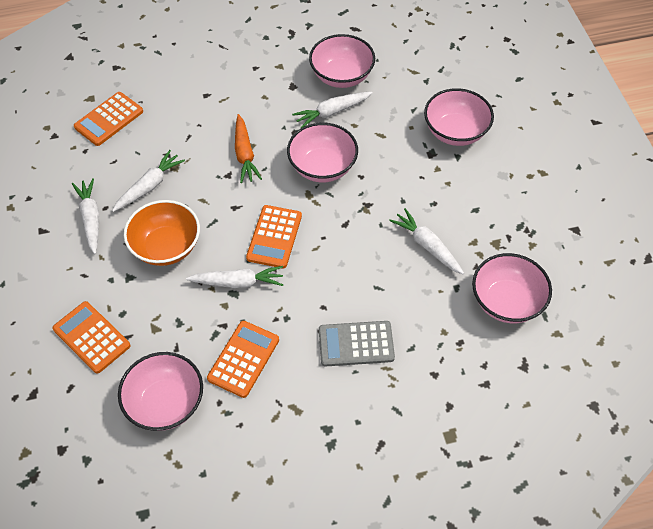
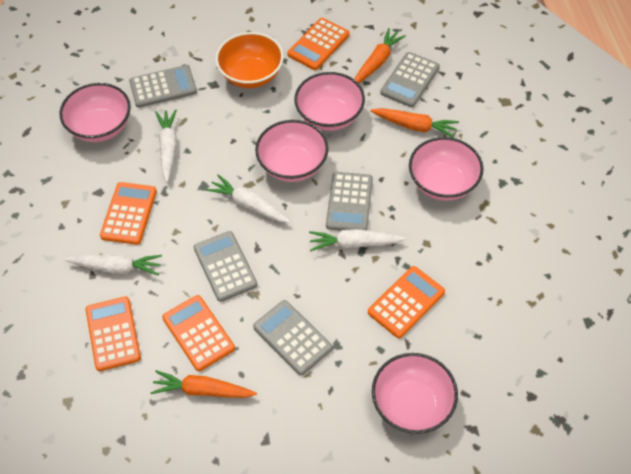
grey calculator: [319,321,395,367] = 1 -> [129,65,197,108] [194,231,257,302] [253,300,333,375] [326,172,373,231] [380,52,440,107] = 5
orange calculator: [52,301,131,374] [74,92,143,146] [207,321,279,398] [246,205,302,268] = 4 -> [86,296,141,371] [100,182,157,245] [162,295,235,371] [287,18,350,70] [368,266,445,338] = 5
orange carrot: [235,114,262,183] = 1 -> [150,370,257,398] [354,28,406,83] [370,108,459,138] = 3
white carrot: [72,178,99,254] [112,150,185,212] [186,266,283,288] [292,92,373,128] [389,208,464,274] = 5 -> [64,255,162,275] [155,109,177,182] [206,174,290,223] [309,229,406,251] = 4

